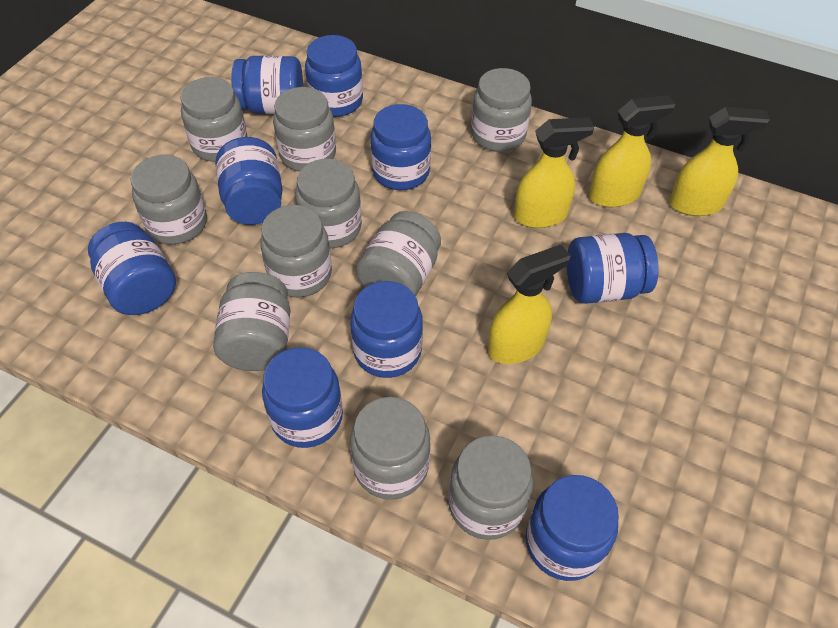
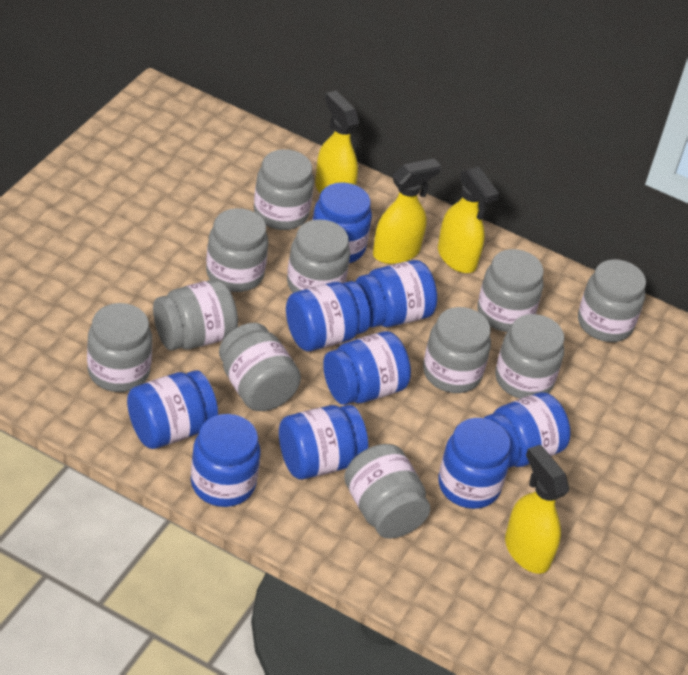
grey jar: [131,155,207,245] [180,77,247,162] [213,272,290,371] [260,205,332,297] [273,87,336,172] [295,159,362,248] [350,397,430,500] [356,211,441,297] [448,435,533,540] [471,68,532,152] = 10 -> [87,303,152,392] [153,279,238,350] [206,208,268,292] [219,323,301,411] [254,149,314,230] [287,219,350,293] [344,444,430,539] [423,307,491,393] [477,249,544,332] [495,314,565,399] [578,259,646,342] = 11

